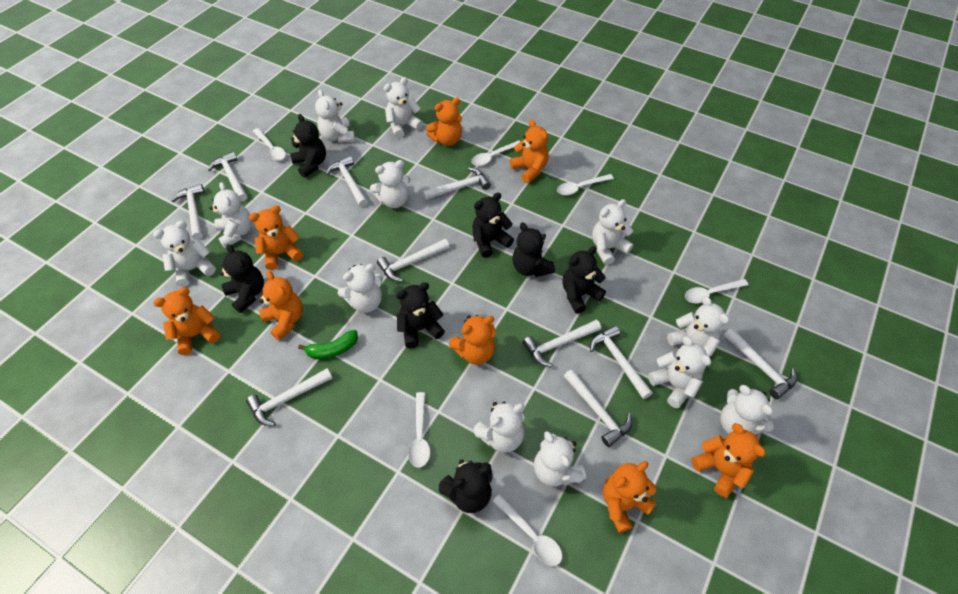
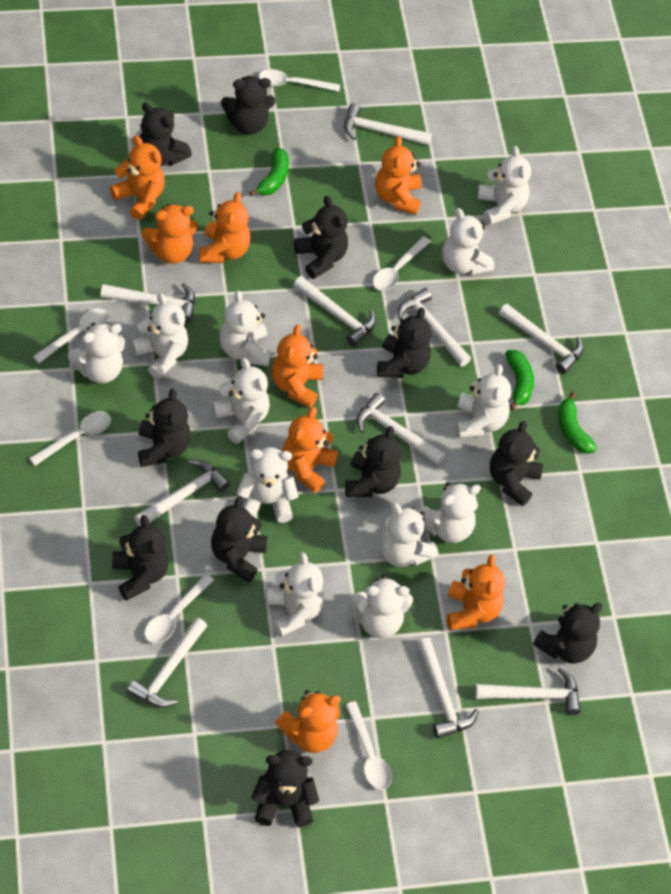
black teddy bear: [220,244,264,313] [290,114,326,178] [396,282,445,348] [439,460,492,513] [472,193,514,258] [512,222,555,277] [562,246,606,314] = 7 -> [112,515,169,601] [138,389,191,467] [140,102,192,166] [211,496,267,583] [221,76,276,135] [252,750,319,827] [294,196,348,279] [345,426,401,497] [377,307,432,378] [490,421,543,506] [533,603,602,664] = 11
green banana: [298,330,358,359] = 1 -> [249,147,289,196] [505,350,534,410] [558,392,597,454] = 3

